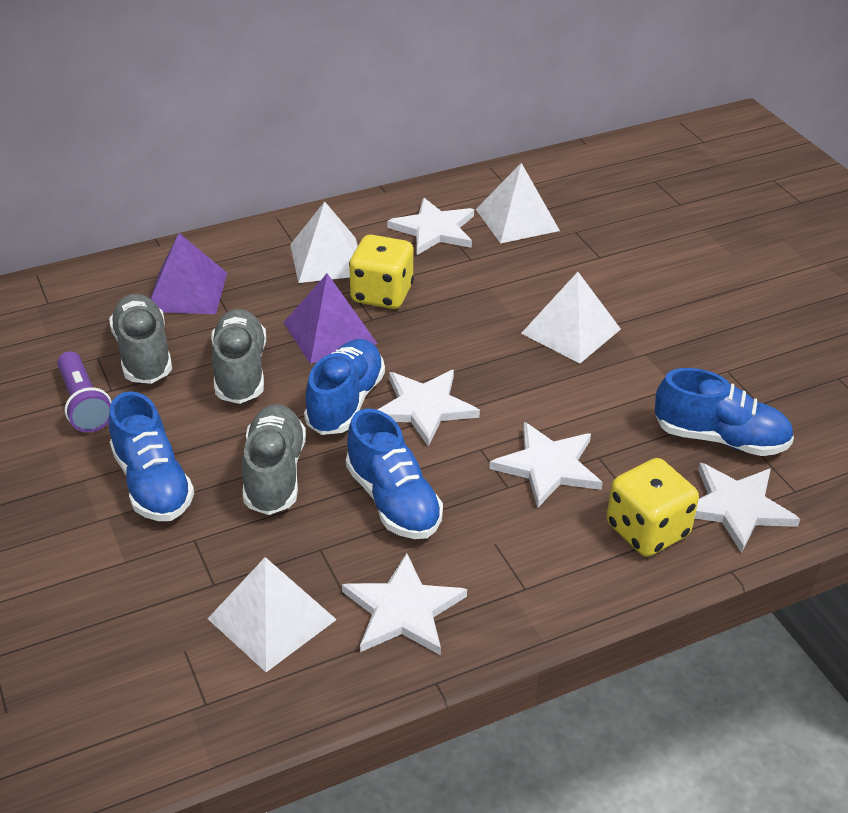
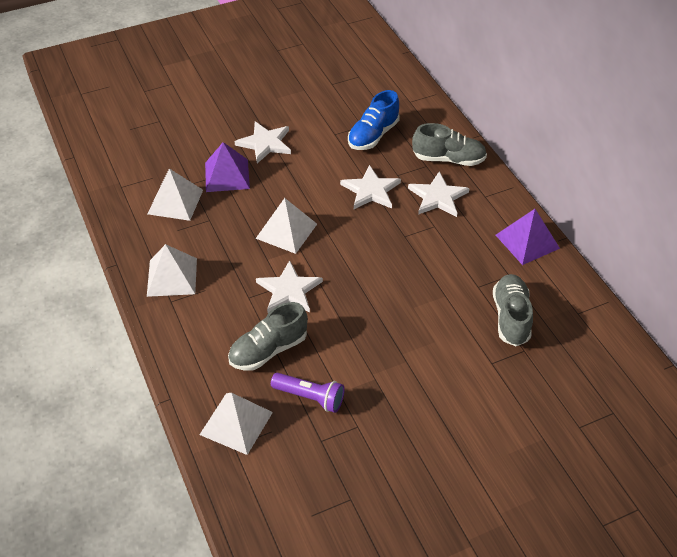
blue shoe: [109,391,194,521] [304,339,385,435] [346,408,443,539] [655,368,794,456] = 4 -> [348,90,400,150] = 1
white star: [342,553,467,655] [378,370,480,447] [387,198,474,255] [489,422,603,508] [694,463,800,553] = 5 -> [234,121,291,163] [256,260,323,313] [340,165,401,209] [408,171,470,217] = 4
yellow dice: [349,235,414,309] [607,458,699,557] = 2 -> none = 0

